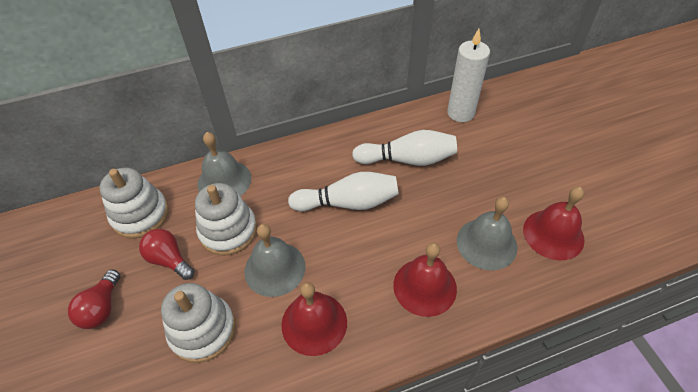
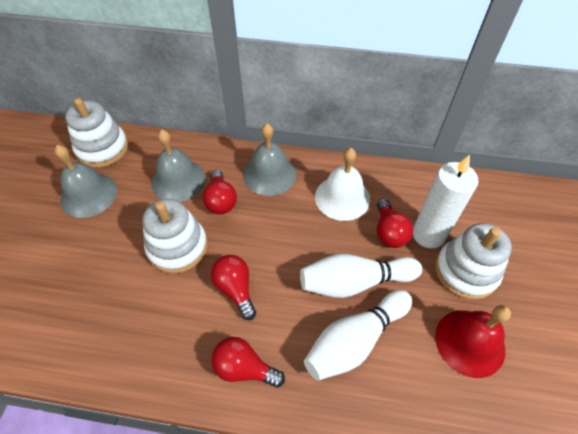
red bell: [281,282,347,356] [393,243,457,317] [523,187,585,260] = 3 -> [435,305,511,378] = 1
red light bulb: [68,270,120,329] [139,229,194,280] = 2 -> [203,170,237,214] [211,255,256,320] [211,337,285,388] [377,198,413,248] = 4
white bell: none = 0 -> [315,148,370,221] = 1

